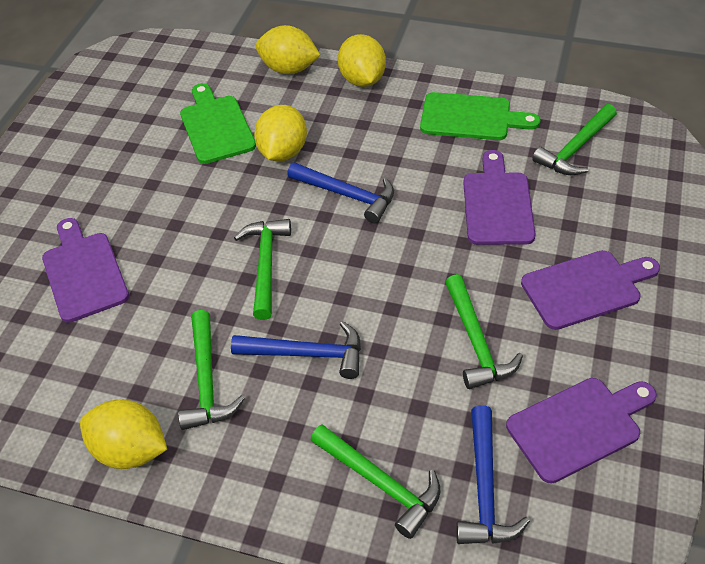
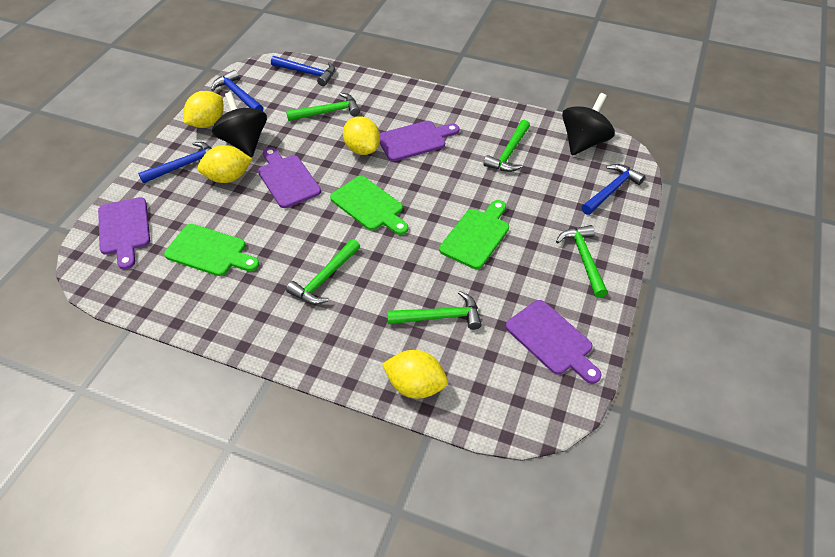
black spinning top: none = 0 -> [212,92,267,157] [562,93,615,155] = 2
blue hammer: [231,321,361,379] [287,162,394,223] [456,405,530,544] = 3 -> [138,142,212,184] [211,70,263,111] [271,56,335,86] [582,164,645,215] = 4
green cutting board: [180,83,256,164] [420,92,541,140] = 2 -> [164,224,259,276] [330,176,408,235] [439,200,509,269] = 3

